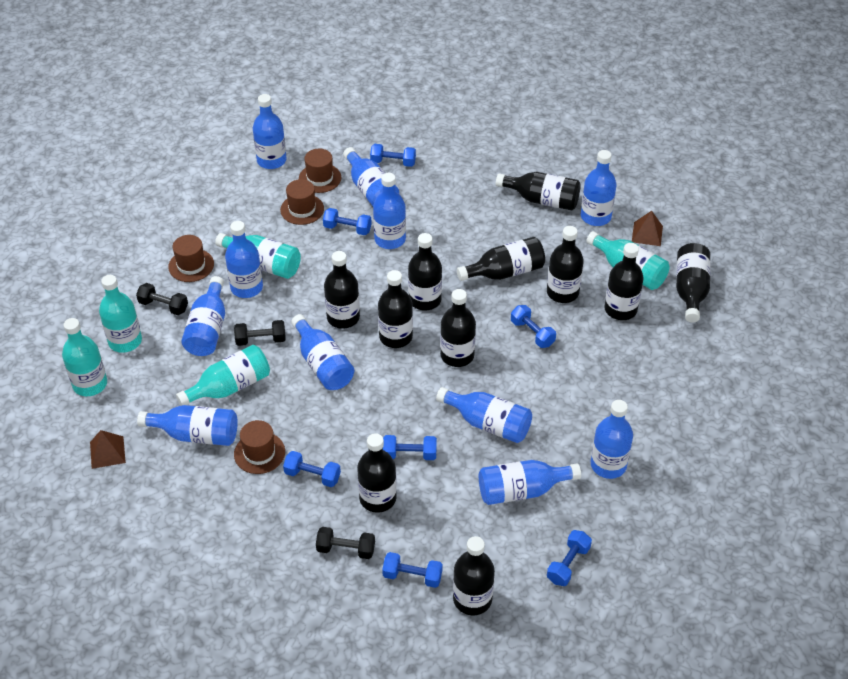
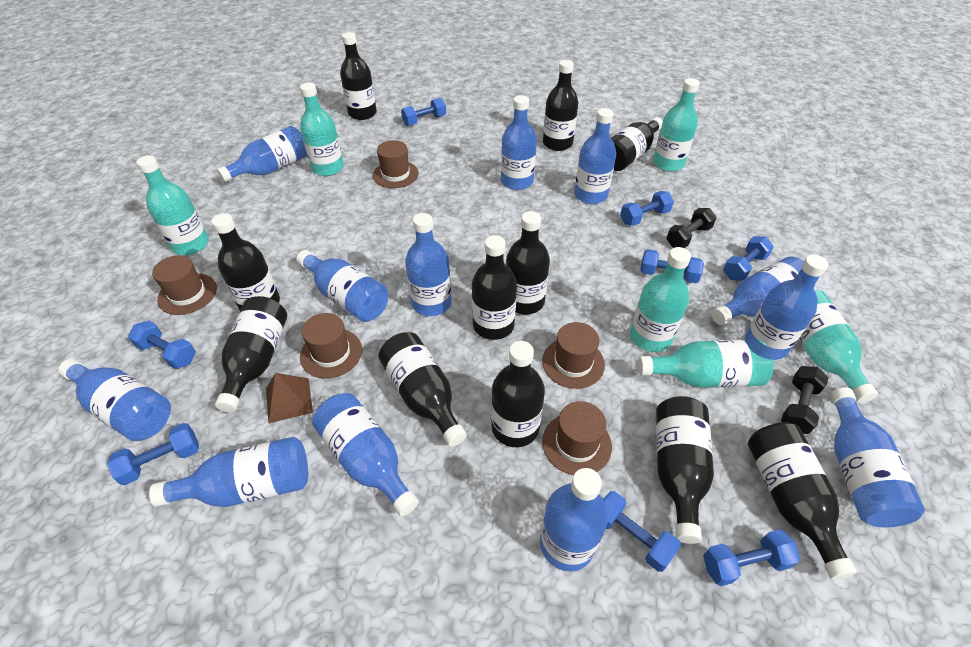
black dumbbell: [136,283,188,315] [234,320,286,346] [316,527,375,559] = 3 -> [667,208,716,248] [781,366,828,434] = 2
blue bottle: [137,405,238,446] [181,276,225,356] [225,221,263,298] [253,94,287,169] [291,314,354,390] [343,147,399,206] [373,173,406,249] [436,387,532,443] [479,460,581,505] [581,150,616,226] [591,400,633,479] = 11 -> [58,359,171,441] [149,437,308,507] [217,126,307,182] [296,250,388,322] [312,393,419,517] [405,213,452,316] [501,95,537,190] [540,468,608,572] [574,108,616,204] [711,257,804,325] [745,254,829,360] [830,387,925,527] = 12
blue dumbbell: [283,451,341,487] [323,208,372,235] [370,144,416,167] [382,552,443,588] [383,435,437,460] [511,305,556,348] [547,530,592,586] = 7 -> [107,423,199,485] [128,321,196,369] [401,98,446,126] [603,491,681,572] [620,191,674,226] [640,249,704,283] [703,529,800,586] [723,236,774,281] = 8
brown hat: [168,235,214,282] [234,420,285,474] [280,179,324,225] [299,149,341,193] = 4 -> [152,255,217,315] [300,313,362,379] [373,140,419,188] [542,322,605,389] [542,401,612,475] = 5
brown pyramid: [90,430,126,469] [632,211,663,246] = 2 -> [266,373,313,424] = 1
turquoise bottle: [62,318,107,396] [99,275,142,353] [176,345,270,406] [215,233,301,279] [586,231,670,290] = 5 -> [136,155,209,255] [300,83,344,176] [630,247,691,352] [638,340,774,388] [653,78,700,172] [798,290,878,403] = 6

